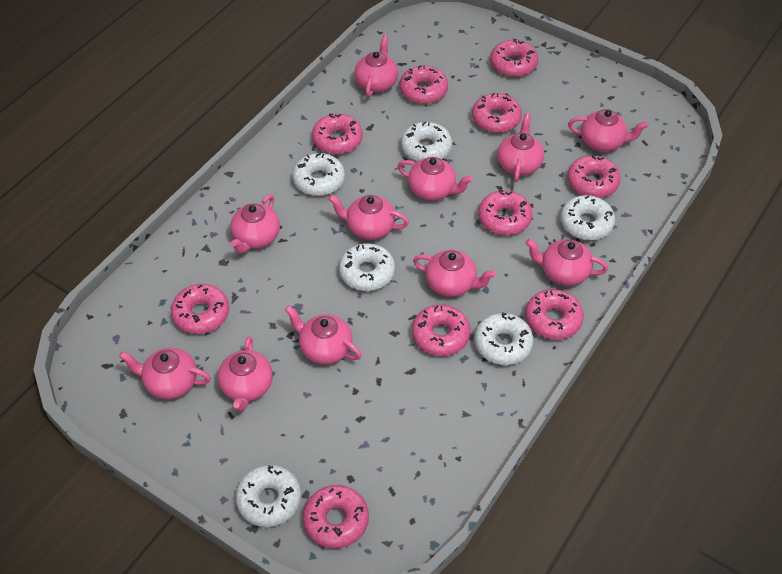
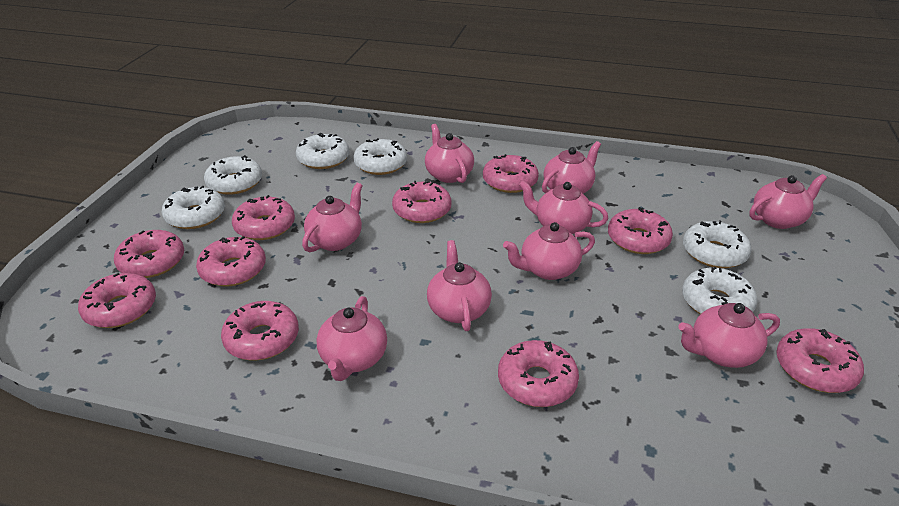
pink teapot: [119,348,211,399] [218,336,273,412] [230,194,280,254] [285,306,362,364] [329,195,409,240] [354,35,398,97] [398,157,472,201] [413,250,496,297] [497,113,544,182] [525,239,608,286] [568,109,648,152] = 11 -> [302,183,363,252] [316,296,387,381] [425,124,474,183] [427,240,492,331] [503,222,595,280] [519,181,608,234] [542,141,601,194] [678,303,780,368] [749,174,827,229] = 9

